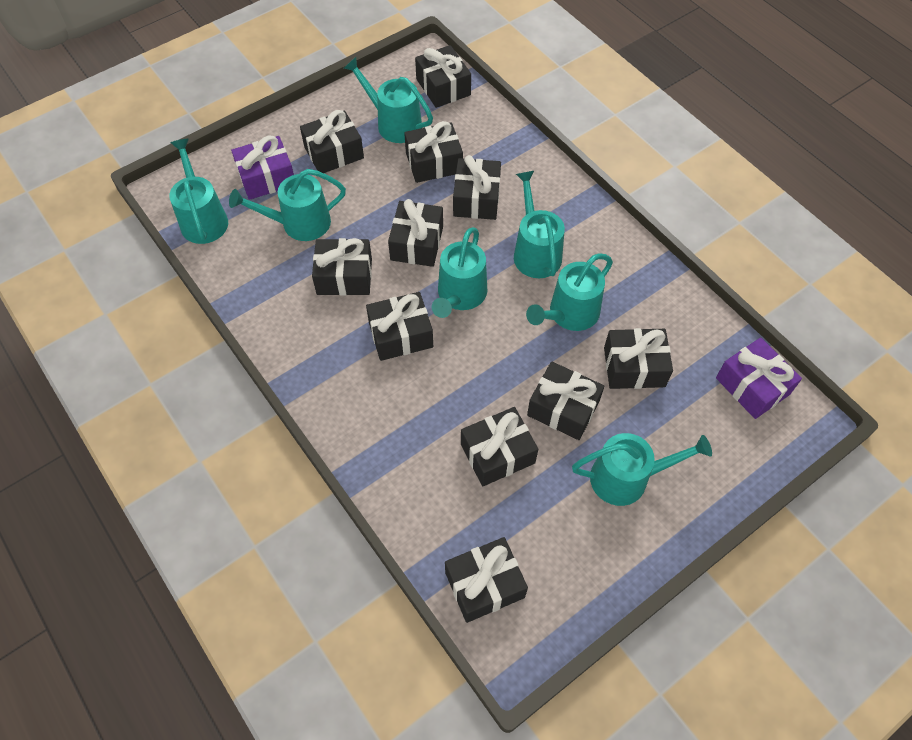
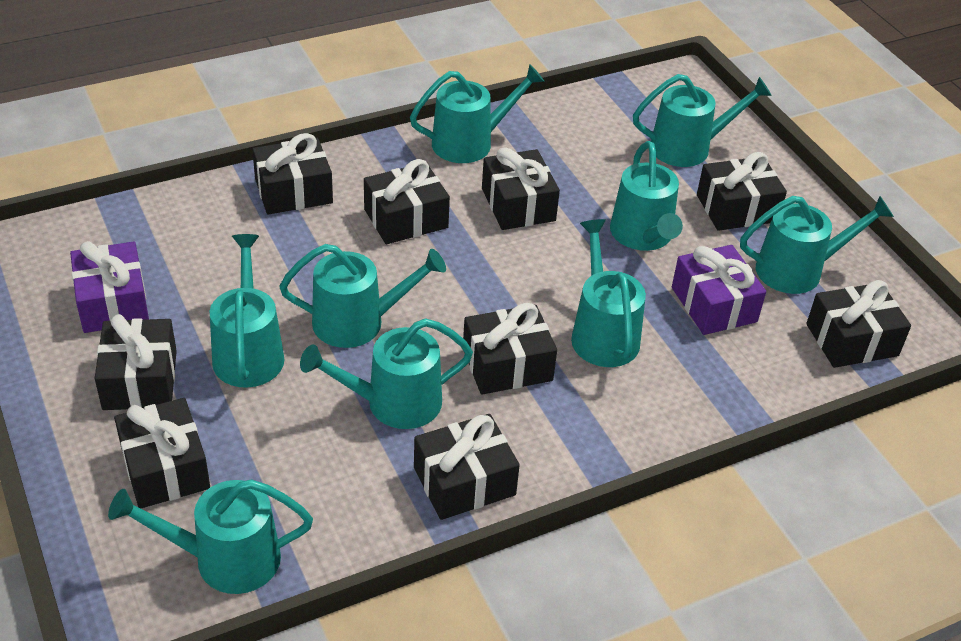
black gift: [300,110,364,173] [312,238,372,296] [366,292,433,361] [388,199,443,267] [404,121,463,183] [415,45,471,108] [445,537,528,623] [453,155,501,220] [461,407,538,486] [527,361,604,440] [604,328,673,389] = 11 -> [95,314,177,410] [114,398,210,508] [252,133,333,215] [364,159,450,244] [414,414,520,520] [463,303,557,395] [482,147,560,230] [697,152,787,231] [806,280,911,368] = 9
turquoise watering can: [169,139,228,244] [229,169,346,241] [344,57,433,143] [432,227,487,318] [514,171,565,278] [526,253,613,331] [572,433,712,506] = 7 -> [108,479,313,594] [210,234,284,388] [279,244,446,348] [300,318,473,429] [410,64,545,163] [571,219,646,367] [610,141,683,251] [633,74,772,167] [740,196,894,294] = 9

